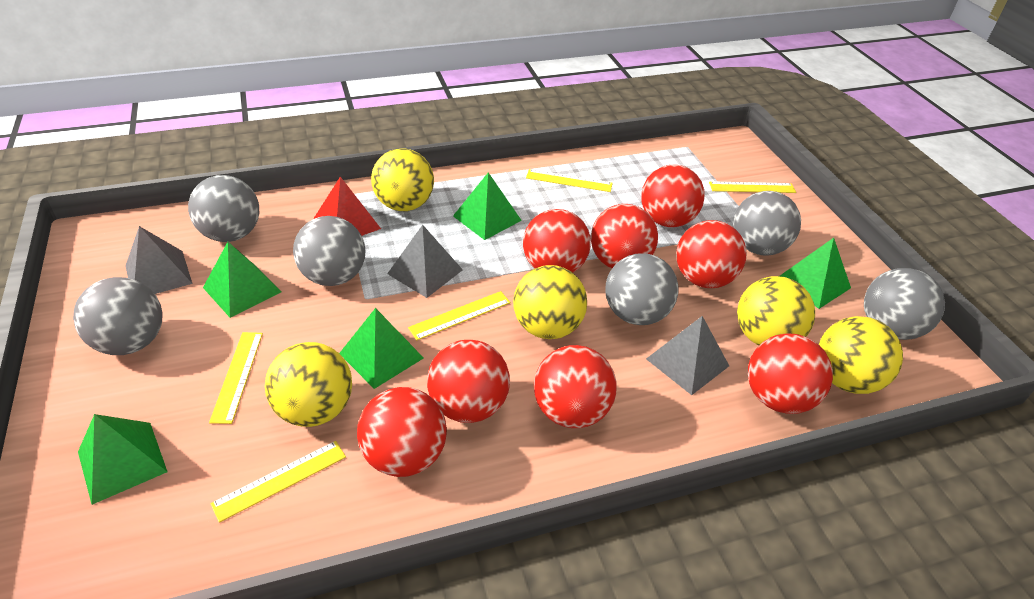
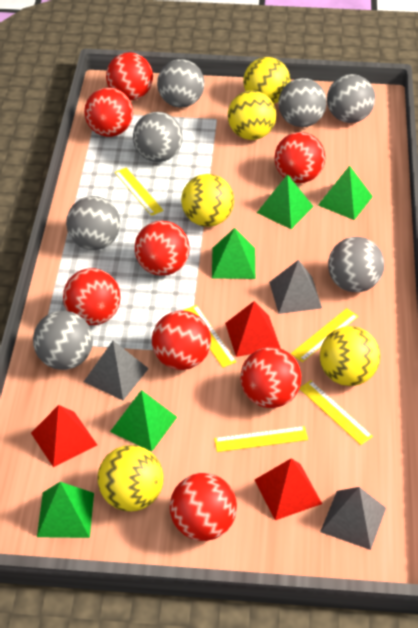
grey ball: [73,277,163,355] [188,175,259,242] [293,216,366,286] [605,253,679,325] [733,191,801,256] [864,268,945,340] = 6 -> [33,311,93,370] [66,196,120,250] [133,112,183,162] [157,59,204,107] [278,78,327,127] [327,74,375,123] [328,237,384,292] = 7
red pyramid: [314,177,381,236] = 1 -> [31,405,97,467] [225,301,281,357] [255,458,322,520] = 3

